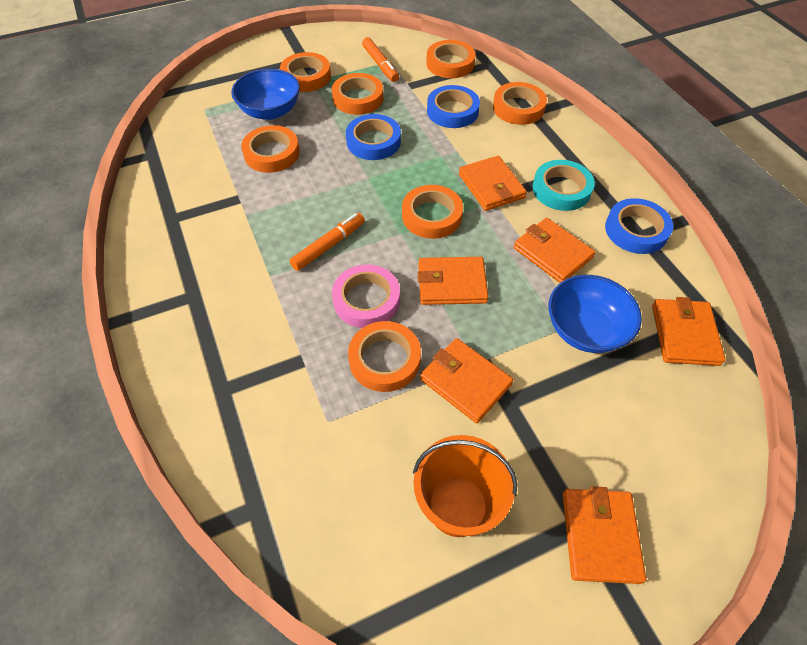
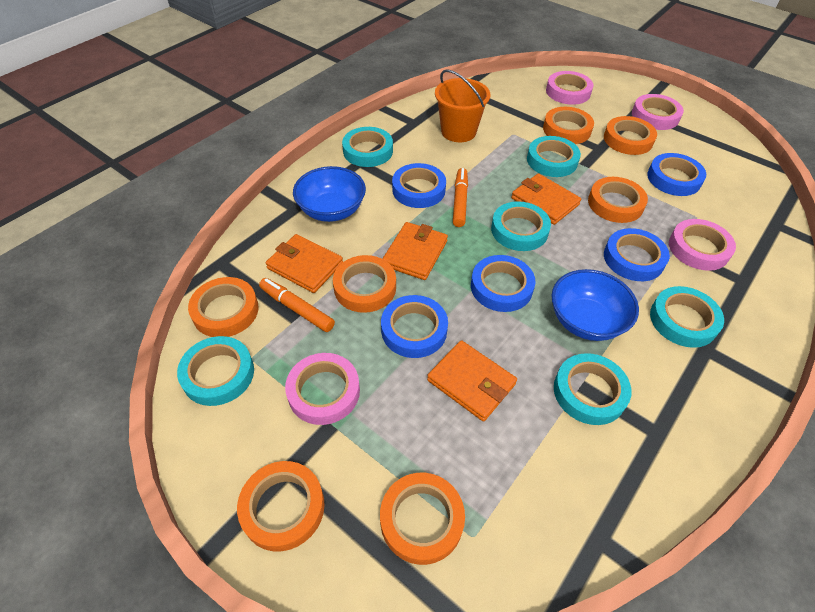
blue tape: [346,114,401,160] [427,85,480,128] [605,198,673,254] = 3 -> [381,295,448,358] [392,163,446,208] [471,255,536,312] [604,228,670,281] [647,153,706,196] = 5
orange wallet: [418,257,489,305] [420,338,513,423] [459,156,527,211] [514,218,595,283] [563,486,646,584] [652,297,726,366] = 6 -> [266,234,343,293] [382,222,448,280] [427,340,517,421] [511,173,581,225] = 4
pink tape: [332,265,400,328] = 1 -> [285,353,360,425] [546,71,593,105] [632,94,684,130] [669,219,736,271] = 4
turquoise tape: [532,160,595,211] = 1 -> [177,336,254,406] [342,127,393,167] [491,201,551,251] [527,136,581,177] [554,353,632,425] [650,286,724,348] = 6

